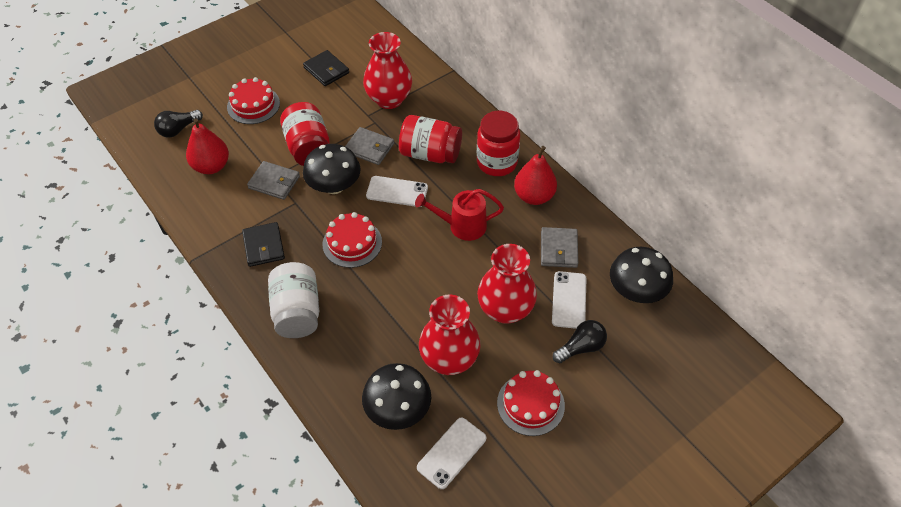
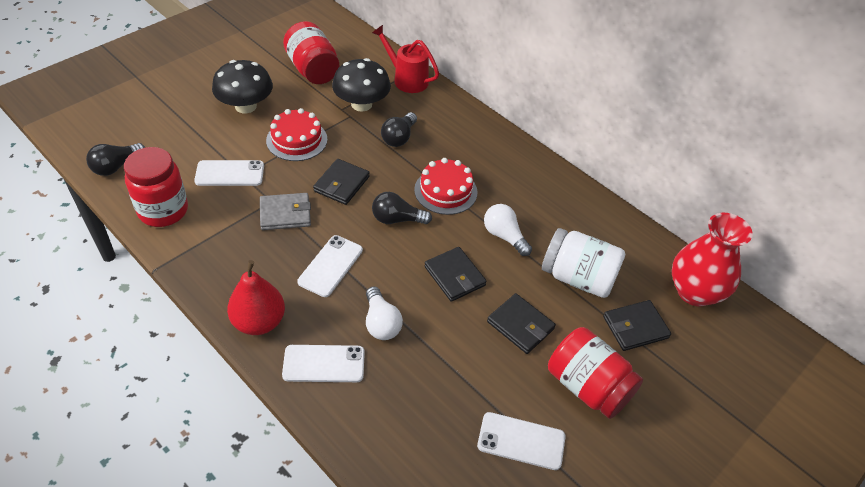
black light bulb: [154,110,203,138] [553,320,607,363] = 2 -> [86,143,145,176] [372,192,432,224] [381,112,417,147] = 3
black mushroom: [303,144,361,194] [362,363,431,430] [610,247,673,303] = 3 -> [212,60,273,113] [332,58,391,112] = 2
black wallet: [242,222,285,267] [303,50,349,86] = 2 -> [313,159,370,205] [424,247,487,302] [487,293,556,354] [603,300,671,351] = 4
grey wallet: [247,161,300,200] [345,127,394,165] [541,227,578,268] = 3 -> [260,193,311,230] = 1
red cake: [227,77,280,124] [322,212,382,268] [497,370,565,436] = 3 -> [266,108,327,161] [414,158,478,215] = 2
red pear: [186,118,229,174] [514,146,557,205] = 2 -> [227,260,285,335] = 1
red vase: [363,32,412,109] [419,295,481,375] [477,244,537,324] = 3 -> [672,213,753,306] = 1
white light bulb: none = 0 -> [366,287,403,340] [484,204,532,256] = 2
white phone: [366,176,428,207] [417,417,486,489] [552,271,586,329] = 3 -> [194,160,264,186] [282,345,365,382] [297,235,363,297] [477,412,566,470] = 4

